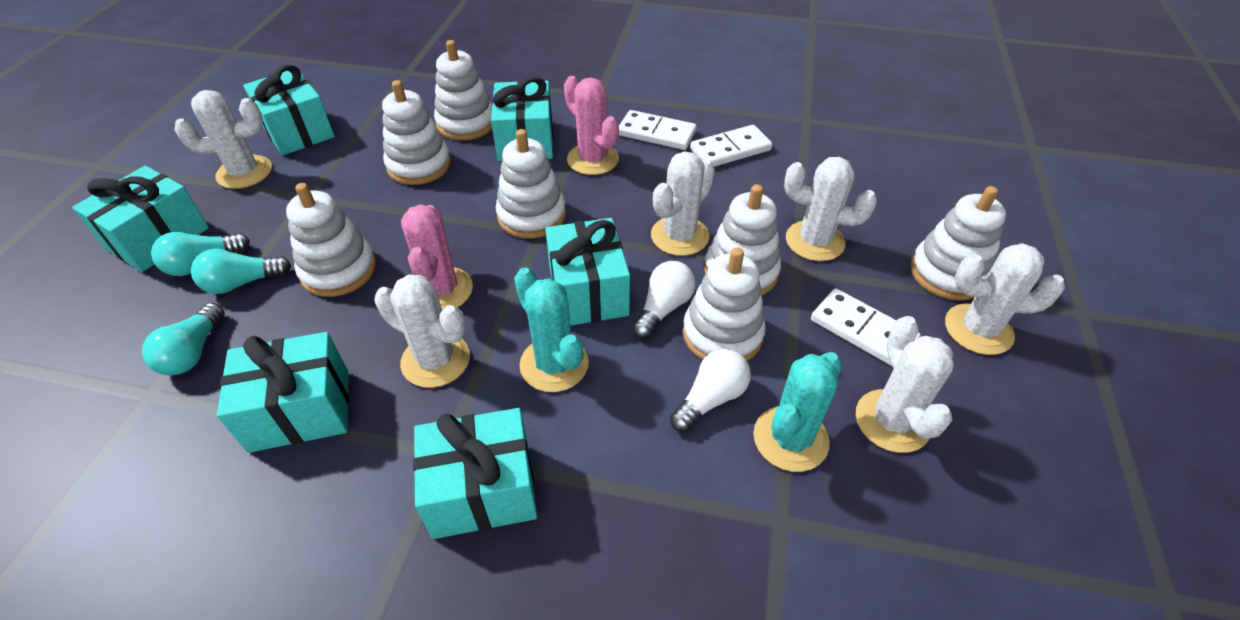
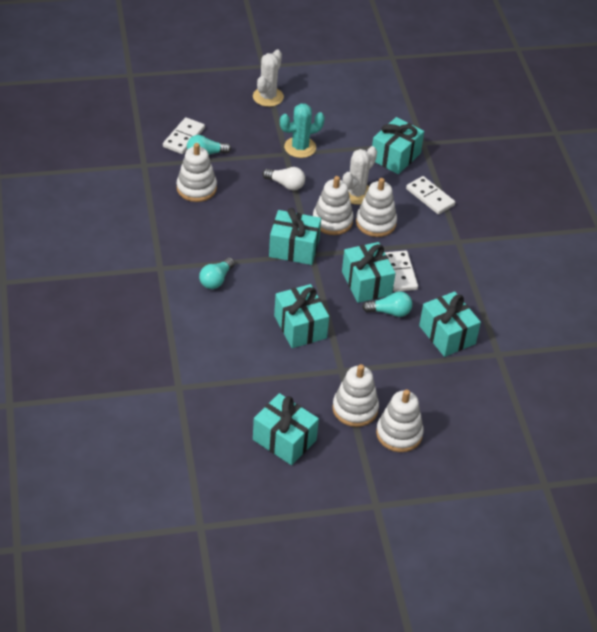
pink cactus: [401,204,473,311] [564,76,619,175] = 2 -> none = 0
turquoise cactus: [514,267,589,392] [753,352,842,472] = 2 -> [280,103,325,158] = 1
white cactus: [175,90,272,189] [374,274,470,388] [651,151,715,256] [784,157,877,261] [856,316,954,453] [945,243,1065,355] = 6 -> [253,49,284,107] [342,146,377,205] = 2
white light bulb: [632,261,696,339] [670,349,751,432] = 2 -> [262,167,305,191] = 1
white stacking toy: [286,183,376,297] [382,80,451,185] [434,40,492,140] [496,129,566,239] [683,247,766,361] [704,184,781,296] [910,186,1006,301] = 7 -> [177,143,217,202] [313,176,354,235] [332,364,379,427] [356,178,397,237] [376,389,424,452] = 5

